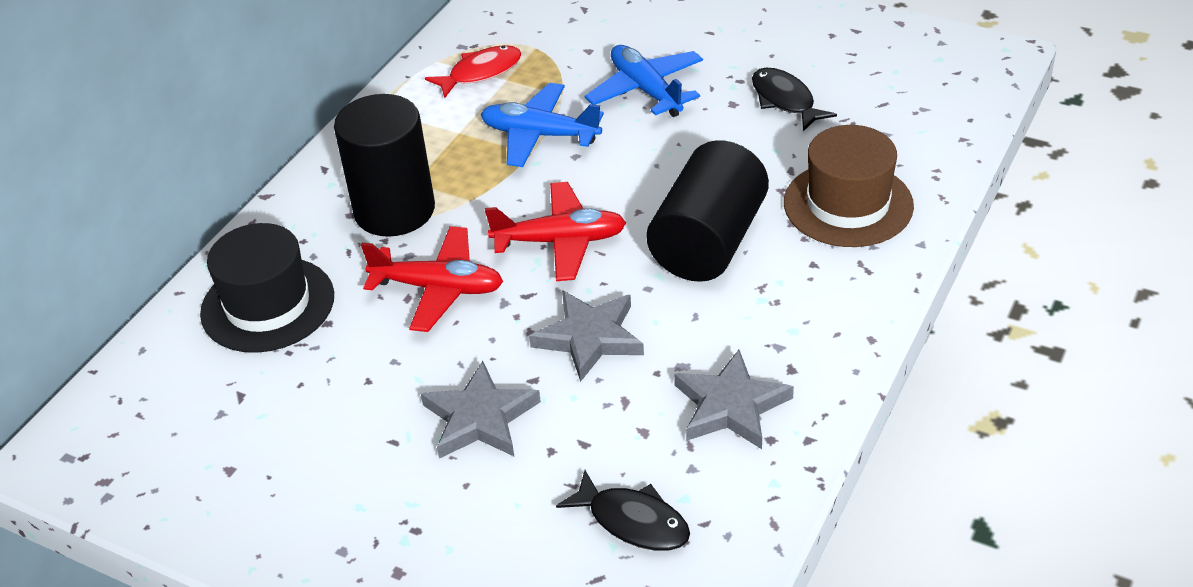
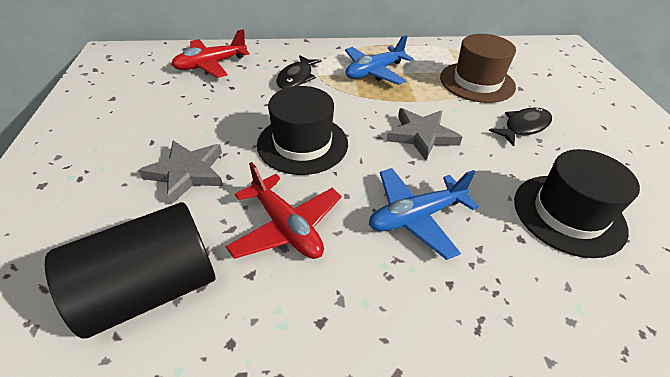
black cylinder: [334,94,435,236] [646,140,769,282] = 2 -> [45,202,215,338] = 1
black hat: [200,223,334,353] = 1 -> [257,86,348,175] [514,149,640,258] = 2
grey star: [421,361,541,459] [529,290,644,382] [674,350,794,449] = 3 -> [138,141,223,204] [387,108,462,161] = 2
red fish: [425,45,522,98] = 1 -> none = 0

